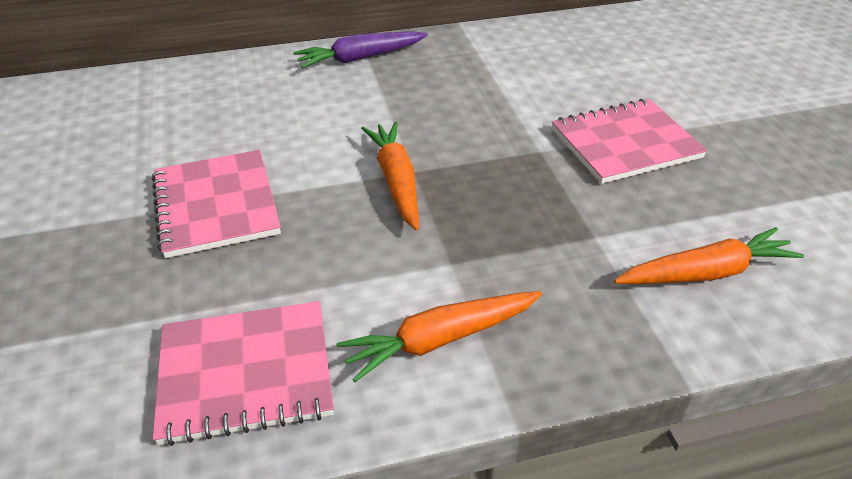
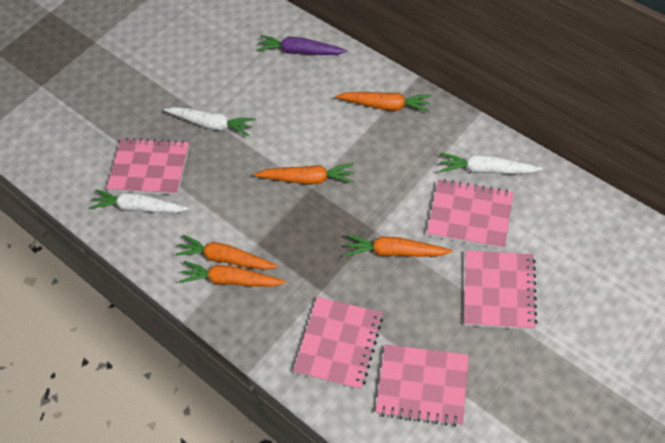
orange carrot: [337,291,542,382] [361,122,419,231] [614,227,804,284] = 3 -> [175,235,278,270] [179,261,286,287] [254,163,354,184] [335,92,431,112] [344,235,453,257] = 5
pink notebook: [152,150,281,258] [153,301,334,446] [552,98,707,184] = 3 -> [107,138,189,195] [293,297,383,390] [376,344,469,427] [427,179,514,249] [464,251,537,330] = 5
white carrot: none = 0 -> [89,189,189,213] [164,107,255,136] [439,153,543,174] = 3

